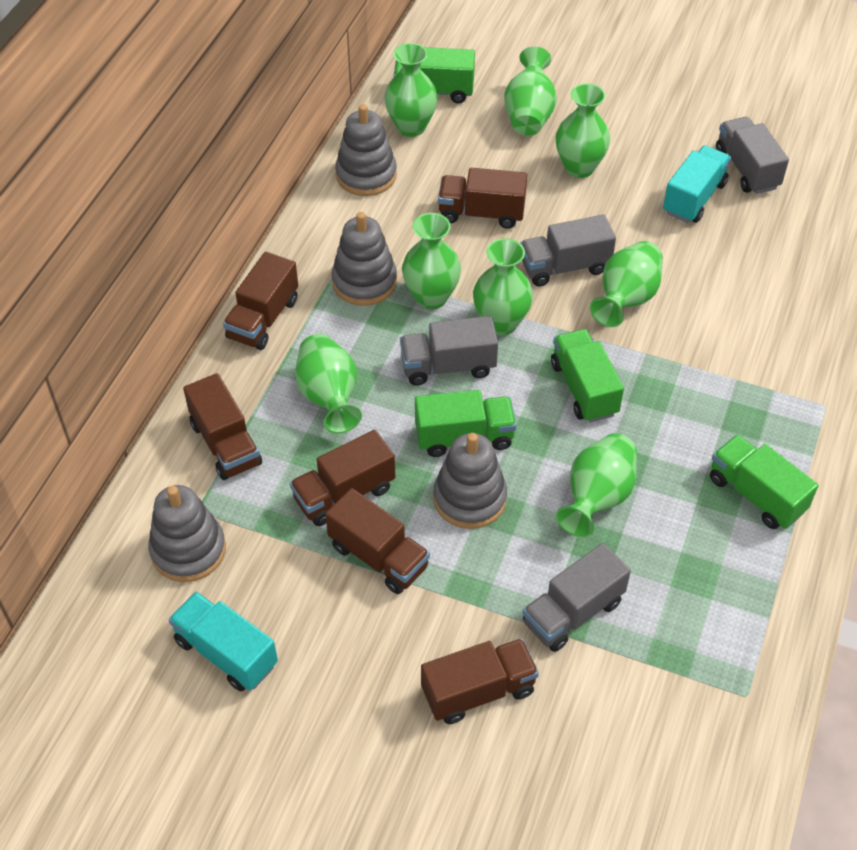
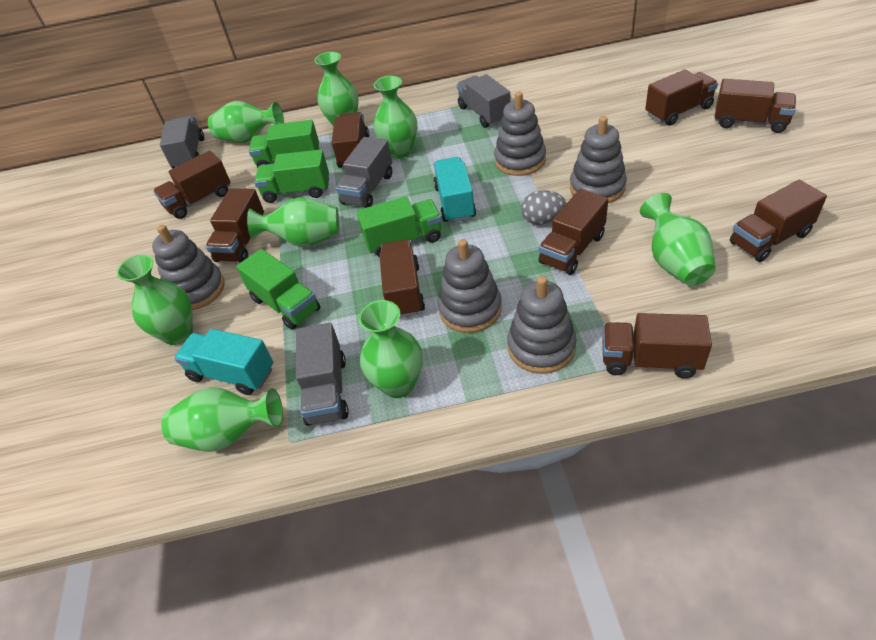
brown truck: [183,373,262,480] [223,252,298,350] [290,430,395,526] [325,488,430,594] [421,638,539,724] [438,168,527,229] = 6 -> [153,151,231,219] [206,188,264,263] [332,112,369,169] [379,239,425,318] [538,189,608,275] [603,313,712,379] [645,70,718,126] [714,79,796,133] [730,180,827,262] = 9
grey egg: none = 0 -> [521,190,566,225] = 1
grey stacking toy: [148,485,226,582] [331,212,397,306] [335,104,397,196] [433,433,507,529] = 4 -> [152,225,225,310] [438,239,502,333] [494,92,546,176] [507,276,577,374] [570,116,627,203] = 5

